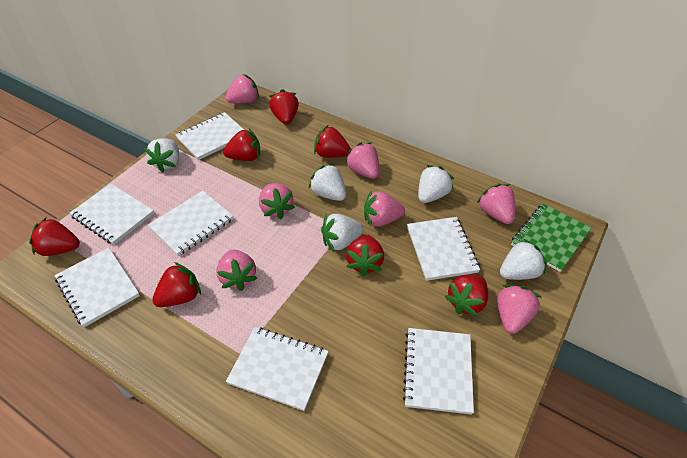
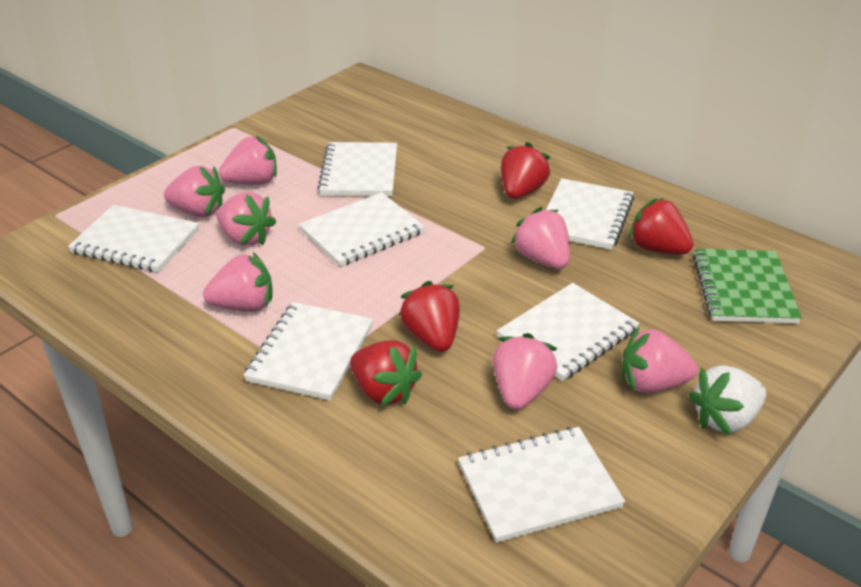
red strawberry: [29,217,80,256] [152,262,201,307] [223,129,260,161] [269,89,299,124] [314,125,351,158] [346,235,384,276] [445,275,488,317] = 7 -> [350,340,422,406] [399,281,460,352] [501,142,550,199] [628,198,694,254] = 4
white strawberry: [144,138,179,172] [309,163,346,201] [321,214,364,251] [418,165,454,203] [500,239,547,280] = 5 -> [688,365,766,435] = 1

